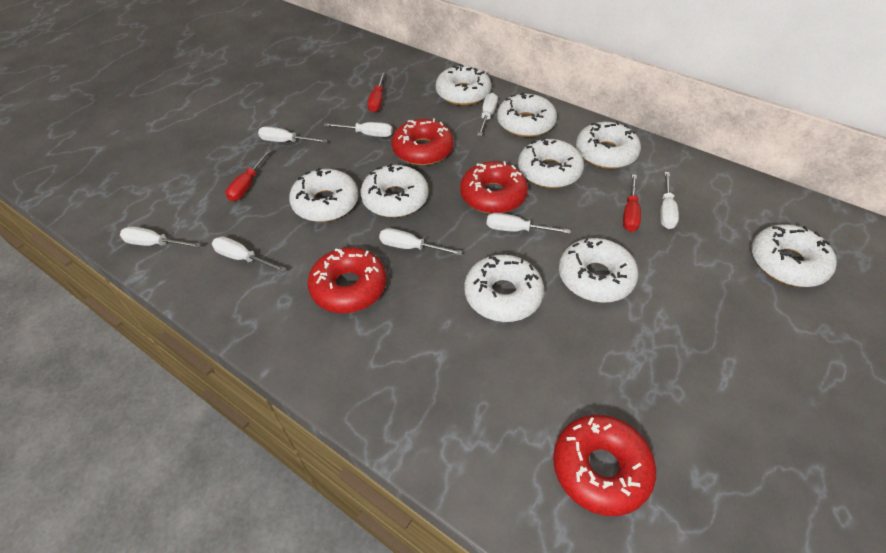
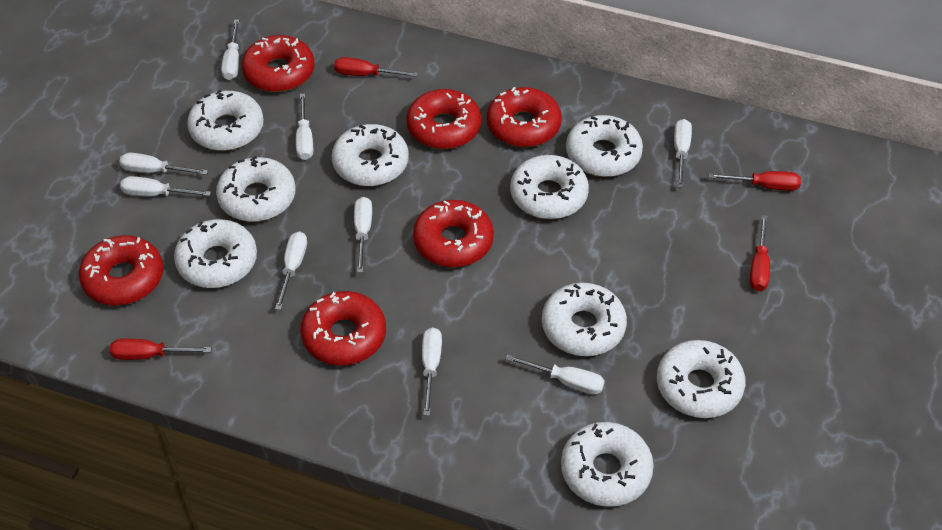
red donut: [307,247,387,313] [391,119,454,165] [460,161,528,214] [553,415,656,516] = 4 -> [79,235,163,305] [241,35,315,92] [301,291,386,365] [406,89,482,149] [413,200,494,267] [487,87,562,147] = 6
red screwdriver: [225,150,271,201] [368,72,385,112] [623,174,641,232] = 3 -> [110,339,212,360] [334,57,418,77] [709,171,801,191] [750,215,770,291] = 4
white screwdriver: [120,227,201,248] [212,236,286,272] [258,126,327,143] [324,122,393,137] [379,228,463,255] [477,93,498,136] [486,213,571,234] [660,172,679,229] = 8 -> [119,153,208,175] [120,176,211,197] [221,19,239,80] [275,231,307,310] [296,94,313,160] [354,197,372,273] [422,327,442,416] [506,354,605,395] [674,119,692,188] = 9

